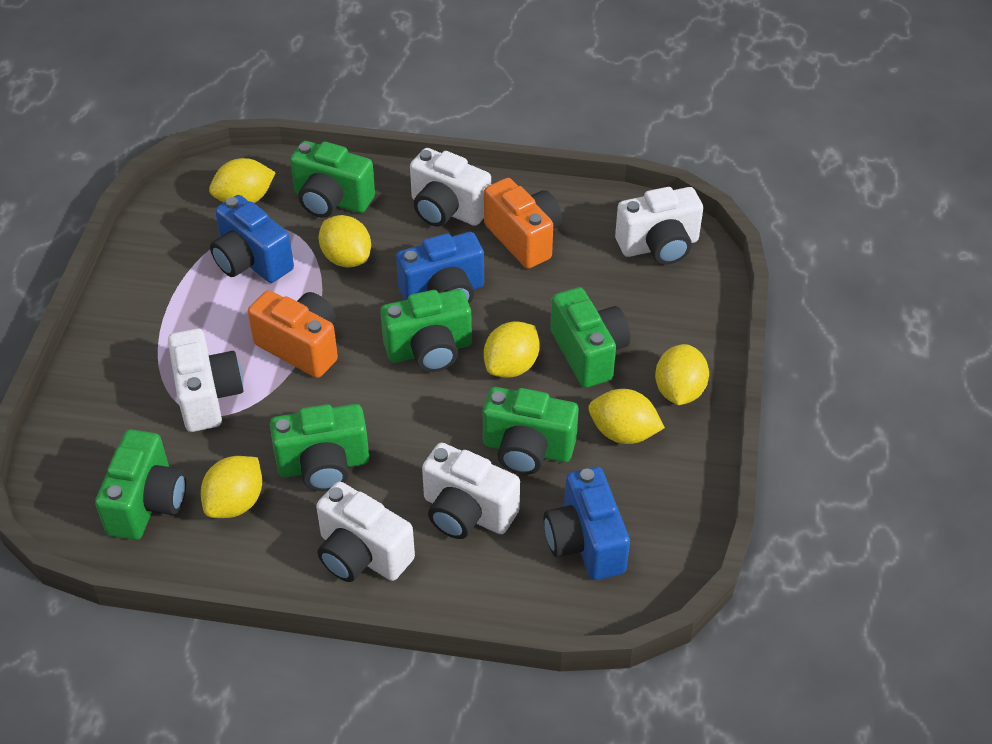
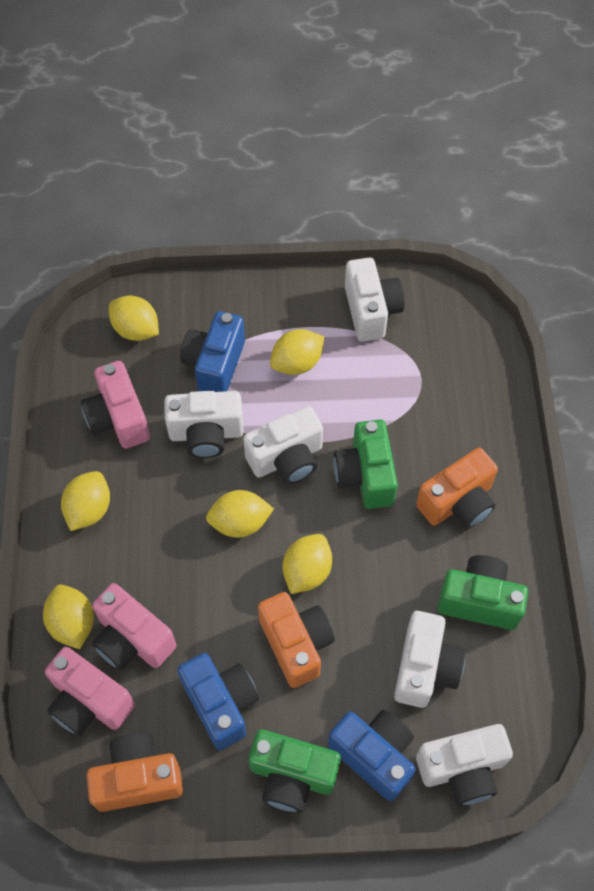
green camera: [95,430,186,540] [270,404,369,491] [290,141,375,218] [380,289,472,372] [483,387,579,475] [550,287,630,388] = 6 -> [248,730,341,813] [333,419,398,509] [437,555,528,630] = 3
orange camera: [248,290,338,378] [484,178,562,269] = 2 -> [86,734,183,812] [258,592,335,688] [416,448,498,529] = 3
pink camera: none = 0 -> [45,647,135,736] [81,361,150,449] [92,583,176,671] = 3

